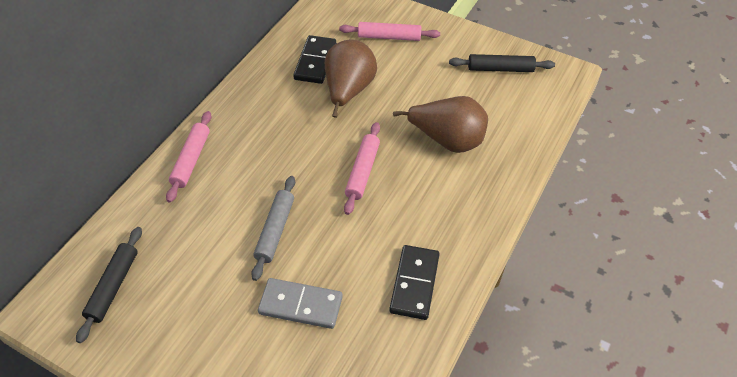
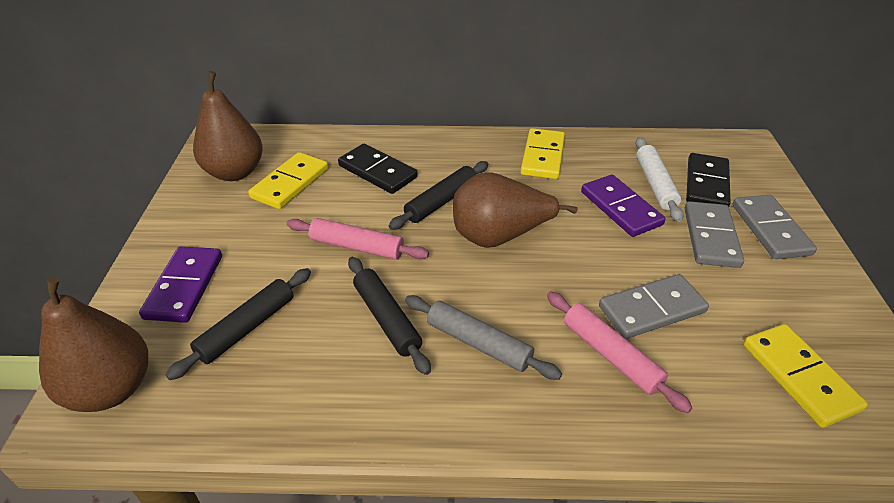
black rolling pin: [76,227,142,343] [449,54,555,72] = 2 -> [166,268,311,380] [348,257,431,375] [389,161,488,230] = 3
brown pear: [325,39,377,118] [393,96,488,153] = 2 -> [39,277,148,412] [193,71,263,181] [453,172,578,248] = 3
grey domino: [258,278,343,329] = 1 -> [599,274,709,339] [684,201,744,268] [732,195,817,259] = 3
pink rolling pin: [166,111,211,203] [339,22,440,41] [344,122,380,215] = 3 -> [287,218,429,260] [547,291,693,413] = 2
purple domino: none = 0 -> [139,246,222,323] [581,175,666,237] = 2
white rolling pin: none = 0 -> [636,137,684,222] = 1
yellow domino: none = 0 -> [248,152,328,209] [521,128,565,179] [743,324,868,428] = 3

